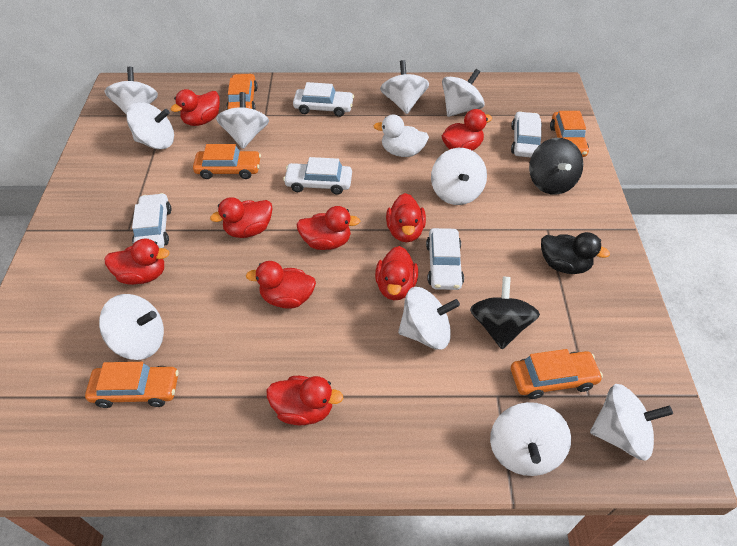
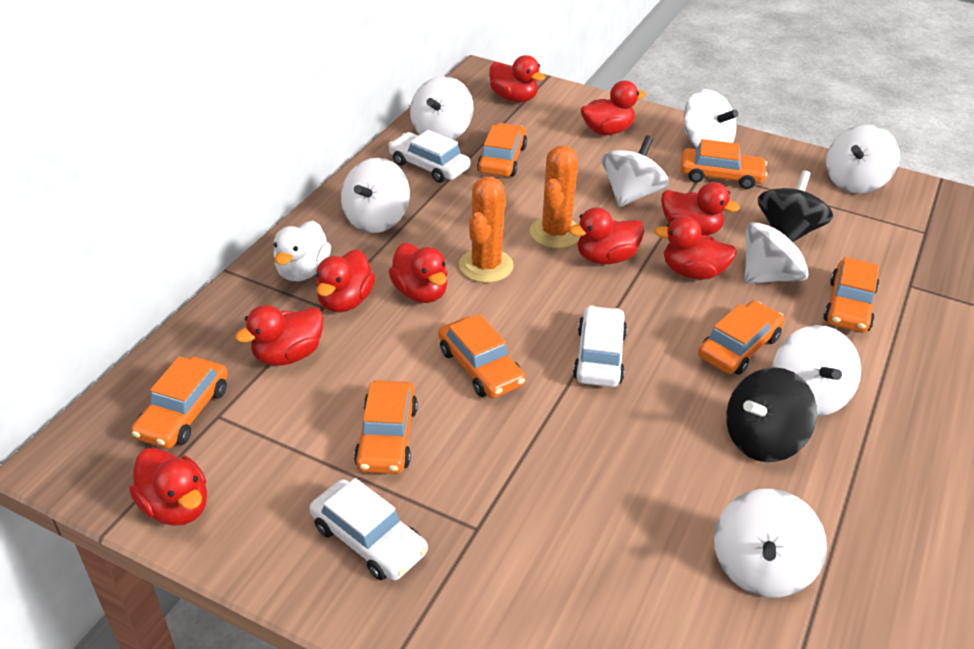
black duck: [541,232,610,274] = 1 -> none = 0
orange cactus: none = 0 -> [459,177,514,283] [530,146,580,248] = 2
orange car: [85,362,179,408] [193,144,261,179] [226,74,258,110] [511,349,603,399] [550,111,589,157] = 5 -> [131,356,228,449] [354,380,418,474] [438,314,526,398] [477,123,527,177] [681,139,767,189] [698,301,785,375] [823,257,879,333] = 7
white car: [132,193,171,248] [283,157,352,195] [293,82,354,117] [426,228,464,290] [511,111,542,158] = 5 -> [309,478,428,581] [388,130,470,183] [573,305,627,387] = 3
white spinning top: [99,294,164,360] [105,67,158,115] [126,102,174,149] [216,92,269,149] [380,60,429,114] [398,287,460,350] [431,148,487,205] [442,69,485,117] [490,402,571,476] [590,384,673,461] = 10 -> [341,158,410,233] [410,76,474,140] [602,135,669,207] [684,89,738,148] [714,489,827,598] [744,219,810,284] [773,325,861,416] [826,124,900,193] = 8

